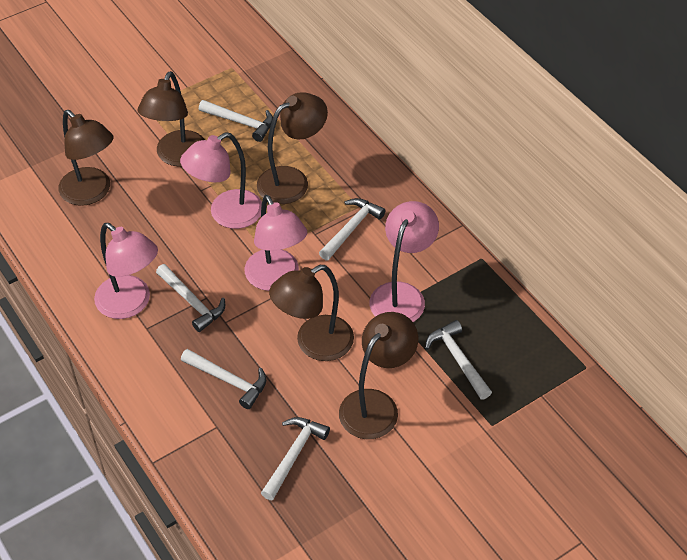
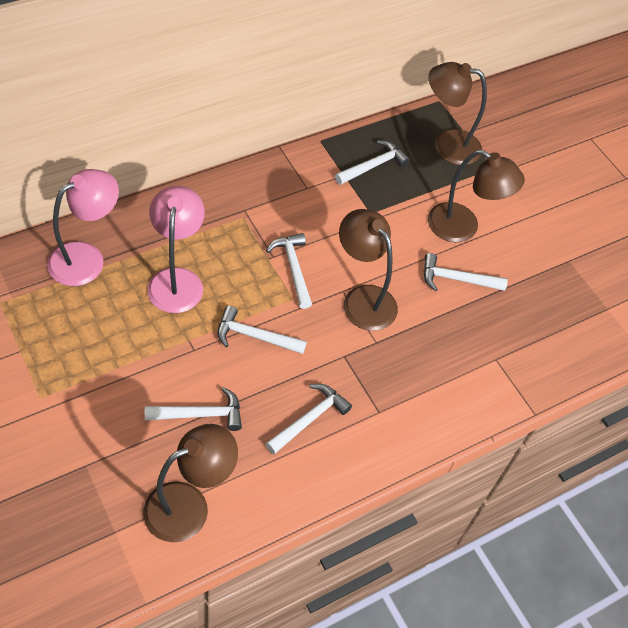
brown lamp: [59,110,113,206] [138,71,205,167] [257,92,328,204] [269,265,354,361] [339,312,418,439] = 5 -> [143,424,238,542] [339,209,398,331] [428,62,487,165] [428,150,525,242] = 4
pink lamp: [94,223,158,319] [180,132,262,229] [245,195,307,291] [370,201,439,322] = 4 -> [47,169,119,286] [147,186,205,313] = 2

